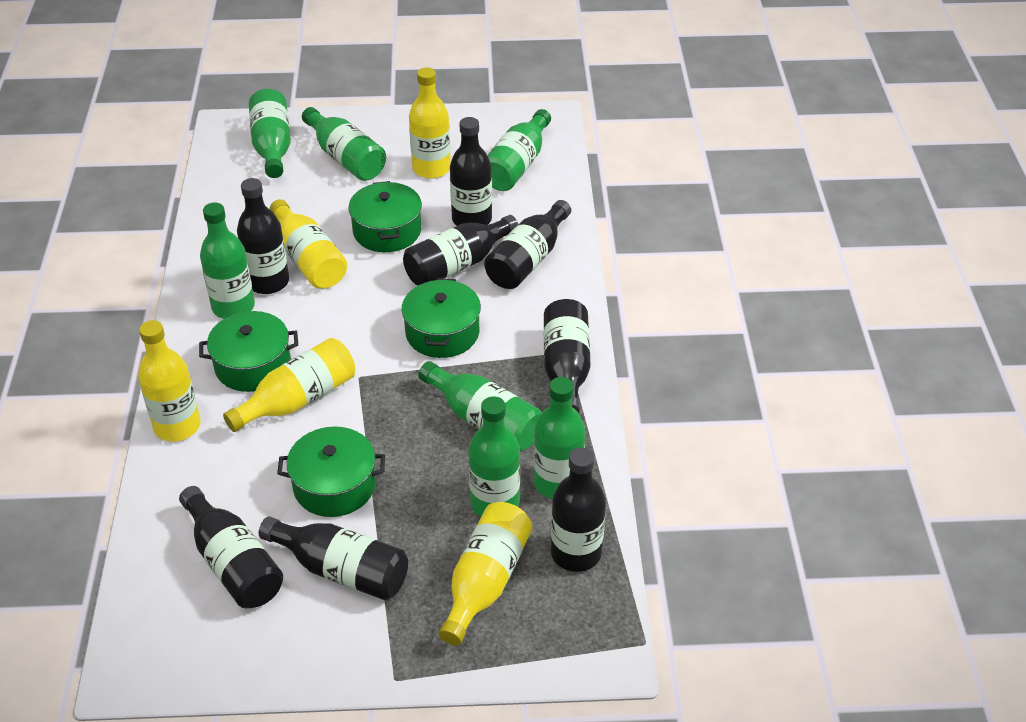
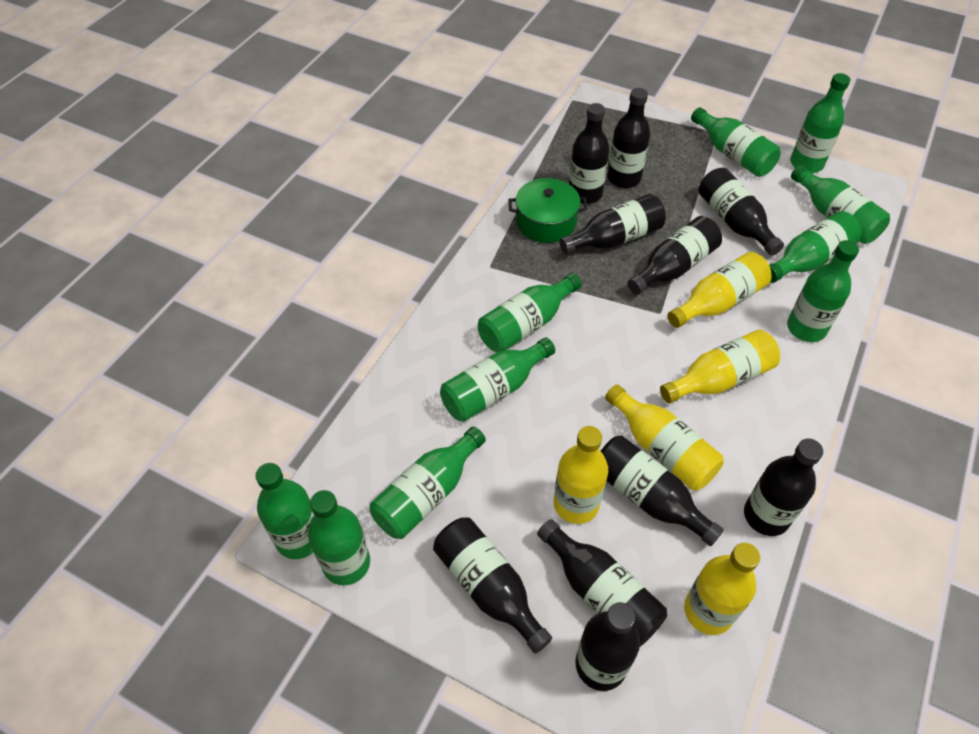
black bottle: [179,486,283,608] [237,178,289,294] [259,516,408,600] [403,215,518,286] [450,117,492,226] [484,200,571,289] [544,299,591,413] [551,447,606,572] = 8 -> [433,518,552,654] [537,519,667,647] [560,194,666,254] [569,103,610,204] [575,602,640,691] [601,436,724,546] [607,88,650,188] [628,216,722,295] [698,168,784,256] [744,438,823,536] = 10
green bottle: [200,203,255,319] [249,89,291,178] [302,107,386,181] [418,361,542,451] [468,396,520,517] [487,109,551,191] [533,377,585,499] = 7 -> [255,463,314,559] [308,490,370,585] [370,427,486,539] [440,337,555,422] [478,273,582,352] [691,107,780,177] [769,211,862,283] [787,240,859,342] [790,73,850,173] [791,165,890,244] = 10
green pot: [199,311,298,392] [277,427,385,517] [349,181,422,252] [402,278,481,358] = 4 -> [508,178,587,243] = 1

